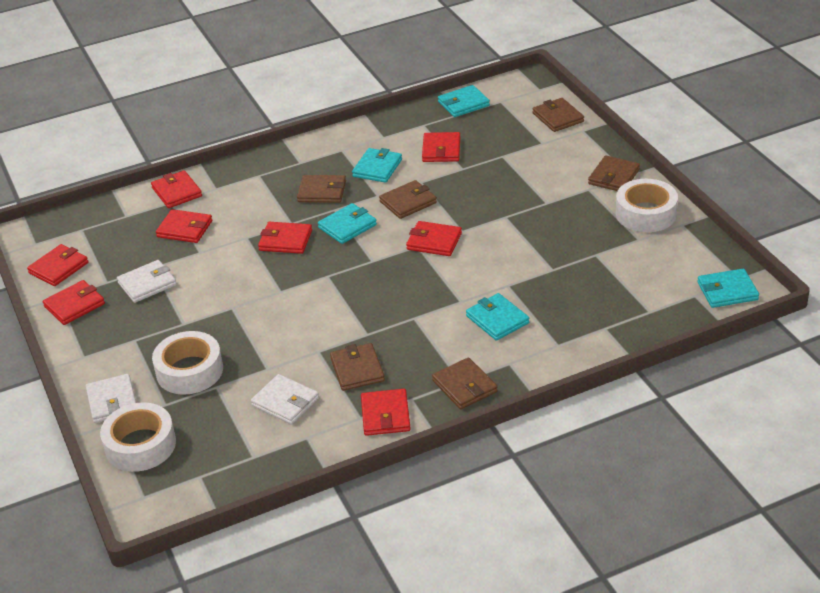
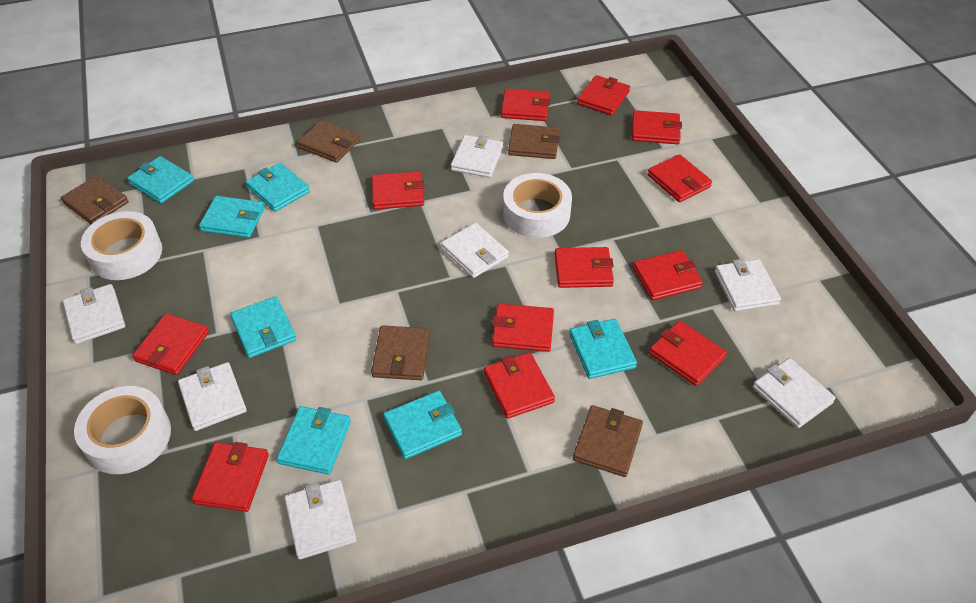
brown wallet: [297,175,346,203] [330,343,385,391] [379,180,437,219] [432,357,498,409] [532,98,584,132] [588,155,640,191] = 6 -> [61,175,129,224] [298,120,360,163] [371,325,430,380] [508,124,560,159] [573,405,643,477] = 5
red wallet: [27,244,89,286] [43,280,105,325] [151,170,202,208] [156,209,213,243] [258,222,312,254] [361,389,411,436] [406,221,462,256] [422,132,460,162] = 8 -> [132,314,209,375] [192,442,269,512] [372,171,424,210] [484,352,555,419] [492,303,554,352] [501,89,550,121] [555,247,614,288] [577,75,630,115] [632,110,682,144] [633,250,703,300] [647,154,712,202] [649,321,727,386] = 12
turquoise wallet: [318,203,377,244] [352,148,402,183] [438,85,490,117] [466,293,529,341] [697,269,759,308] = 5 -> [127,156,194,203] [199,196,265,238] [230,296,296,358] [246,163,310,212] [277,406,351,474] [383,391,462,459] [569,319,637,379] = 7
white wallet: [86,374,136,423] [117,260,177,303] [251,374,319,424] = 3 -> [63,284,125,344] [178,362,247,431] [284,480,357,560] [441,223,509,278] [451,135,503,178] [715,259,781,311] [753,358,836,428] = 7

